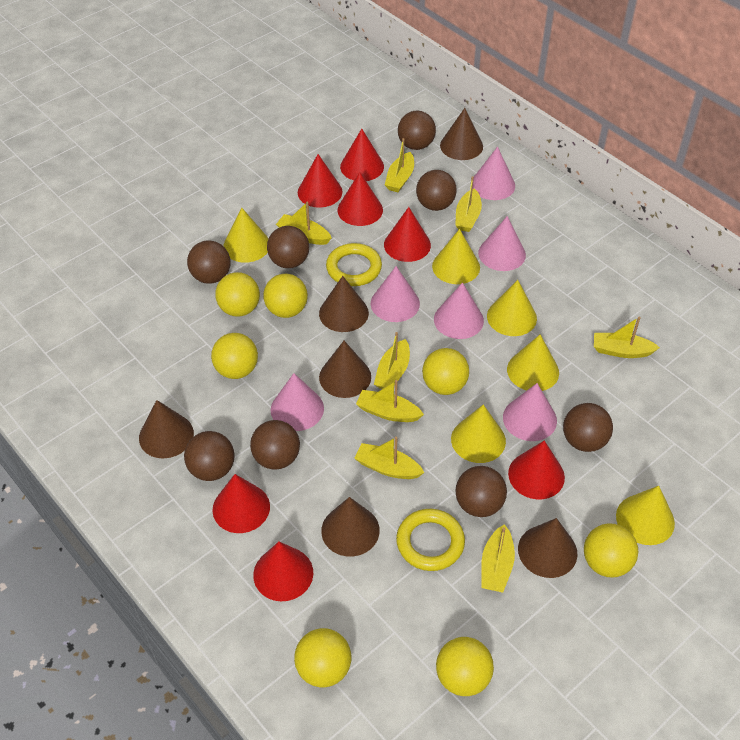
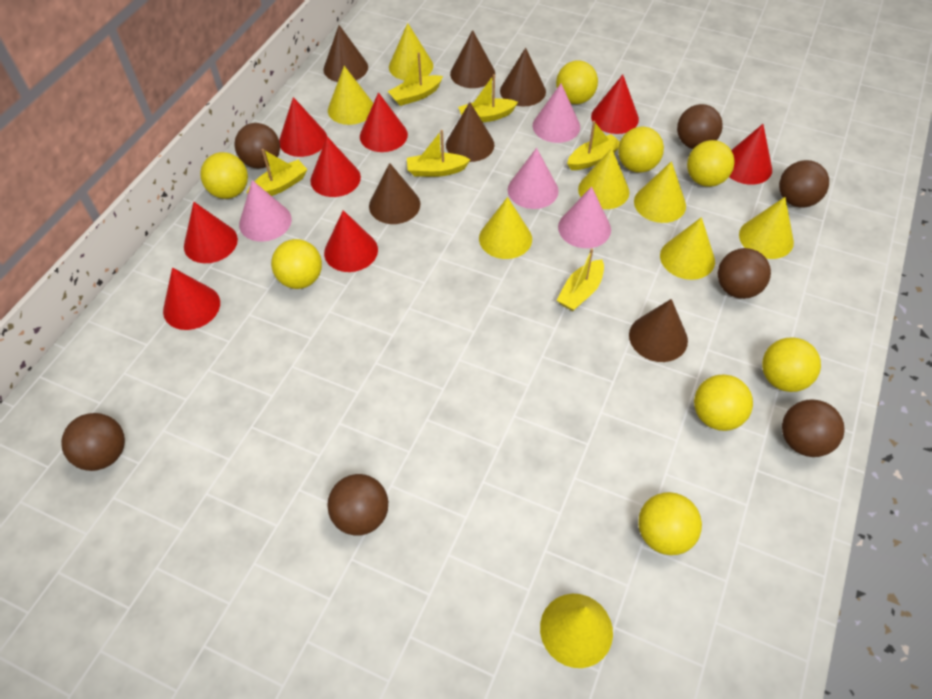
brown ball: [184,431,234,481] [187,241,230,284] [250,420,300,470] [267,226,309,268] [398,111,436,150] [416,170,457,211] [455,466,507,517] [563,403,613,452] = 8 -> [61,413,125,471] [234,123,280,168] [327,474,388,536] [677,104,723,149] [717,248,771,299] [779,160,829,208] [782,400,844,457] = 7
pink cone: [271,373,324,431] [371,266,420,322] [434,282,484,339] [473,147,515,200] [478,216,526,271] [503,383,557,441] = 6 -> [239,180,292,242] [508,148,559,209] [533,84,580,143] [558,186,611,248] = 4
red cone: [213,474,270,533] [253,541,313,601] [298,154,343,208] [337,172,383,226] [340,129,384,181] [384,207,431,262] [508,440,565,499] = 7 -> [163,267,220,330] [184,202,238,263] [279,97,327,157] [310,137,361,197] [324,210,378,272] [360,92,408,152] [591,75,639,134] [730,124,772,185] = 8
yellow ball: [211,333,258,379] [215,272,260,317] [263,274,308,318] [294,628,351,687] [422,348,469,395] [436,637,494,696] [584,523,638,578] = 7 -> [200,152,248,199] [271,239,322,289] [556,60,598,104] [618,127,664,173] [638,492,702,555] [687,140,735,187] [694,375,753,431] [762,337,821,392] = 8
yellow boat: [276,201,332,245] [354,437,424,479] [356,380,424,422] [374,332,410,389] [385,138,414,192] [455,176,482,232] [481,524,515,593] [594,316,660,358] = 8 -> [247,149,308,196] [388,52,443,106] [407,130,471,177] [458,74,518,122] [557,248,604,311] [567,121,620,170] = 6
yellow cone: [223,208,269,263] [432,229,480,284] [451,404,506,463] [487,280,537,336] [507,334,559,391] [616,486,675,545] = 6 -> [328,66,373,125] [389,23,433,80] [479,197,532,259] [540,594,613,668] [578,148,630,209] [634,161,686,223] [660,217,715,280] [739,197,794,259] = 8
yellow ring: [326,243,382,286] [396,509,465,571] = 2 -> none = 0

